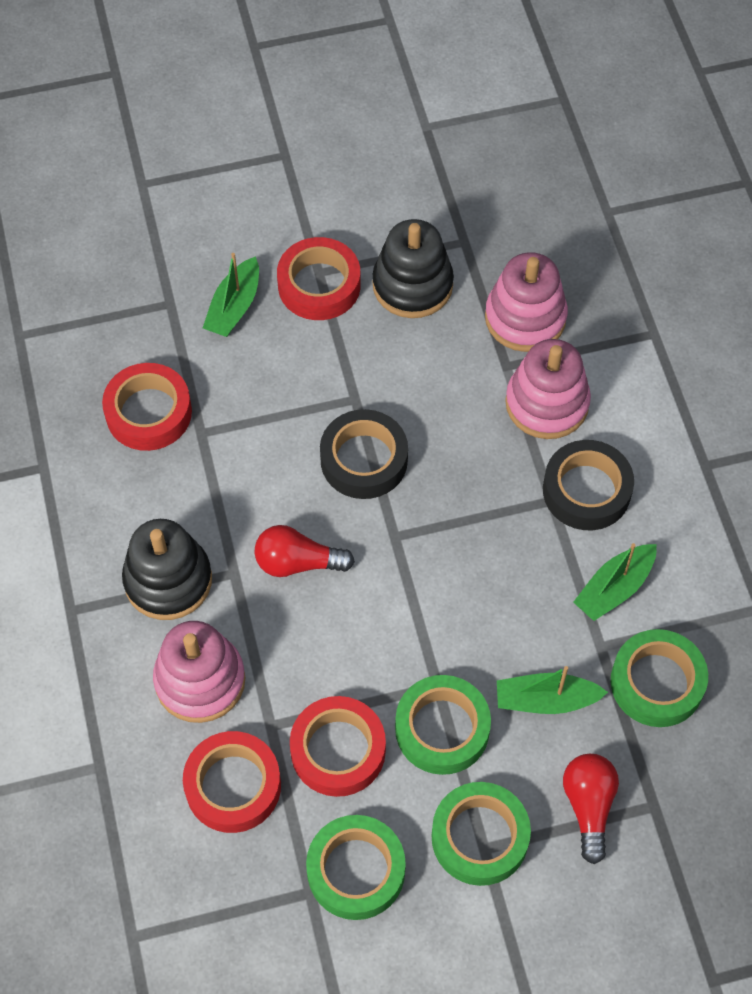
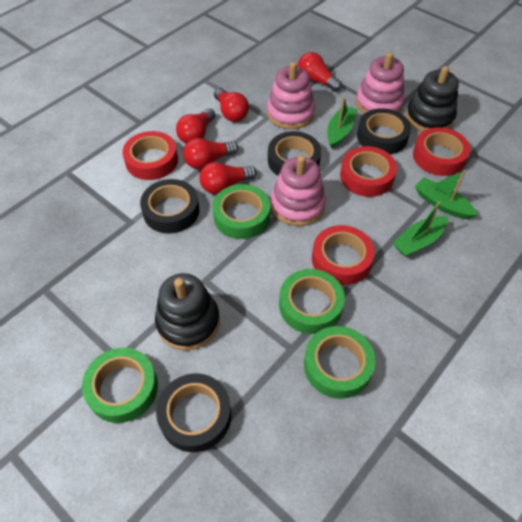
black tape: [320,409,408,499] [543,440,634,530] = 2 -> [140,179,199,234] [156,374,231,452] [268,131,321,176] [357,108,411,154] = 4
red light bulb: [255,525,355,577] [563,754,619,864] = 2 -> [176,108,215,144] [183,138,238,169] [199,162,257,194] [214,88,249,122] [298,52,342,92] = 5

